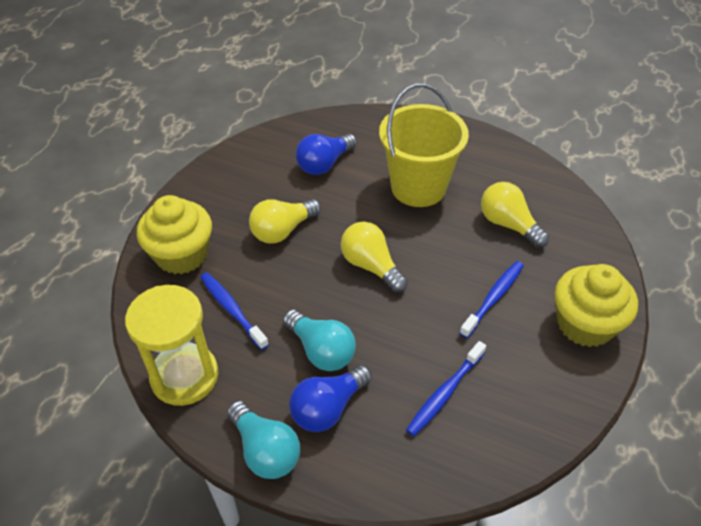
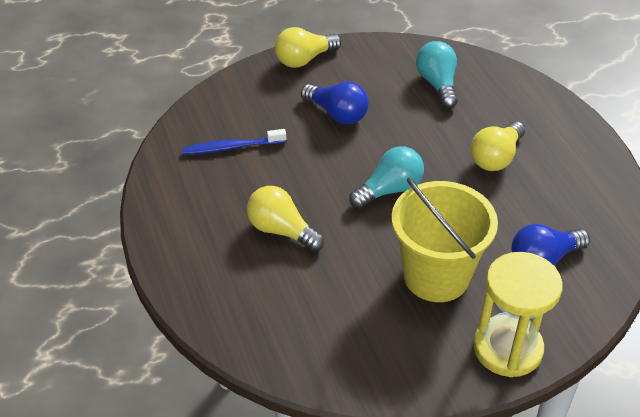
blue toothbrush: [200,272,269,350] [406,341,486,436] [460,261,524,338] = 3 -> [182,129,286,155] = 1
yellow cupcake: [137,195,212,274] [555,264,638,347] = 2 -> none = 0

